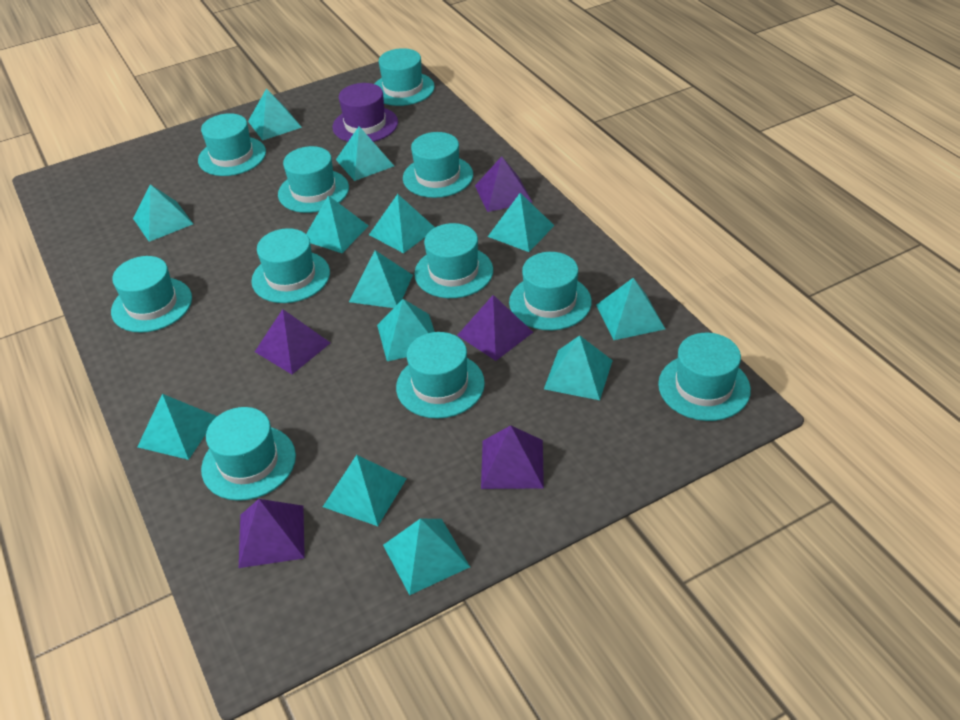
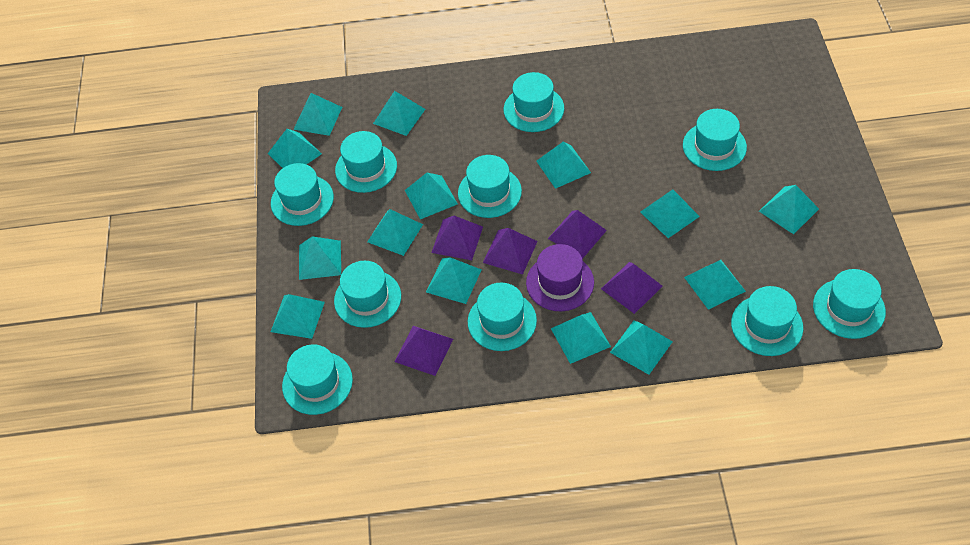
turquoise hat: [111,256,192,333] [198,113,266,176] [201,407,296,501] [251,228,330,303] [278,146,349,213] [375,48,435,106] [396,332,485,419] [403,132,473,198] [414,223,493,298] [509,252,592,330] [658,333,751,421] = 11 -> [271,163,334,226] [282,344,353,415] [334,261,401,328] [335,131,397,193] [458,155,522,218] [468,283,537,351] [504,72,564,132] [683,109,747,171] [731,286,803,356] [813,269,886,339] = 10
turquoise pyramid: [133,184,193,242] [137,394,217,460] [248,88,302,141] [306,195,368,253] [323,455,406,526] [336,126,394,181] [349,250,413,308] [369,194,435,253] [377,299,435,361] [383,519,470,595] [488,193,555,252] [544,335,613,400] [596,278,665,340] = 13 -> [268,129,322,168] [271,294,325,339] [293,93,342,136] [299,236,341,280] [367,209,423,256] [373,91,425,136] [405,173,458,219] [426,257,481,304] [536,141,591,189] [551,312,611,364] [610,320,673,375] [640,189,700,238] [684,260,746,310] [759,185,819,234] = 14

